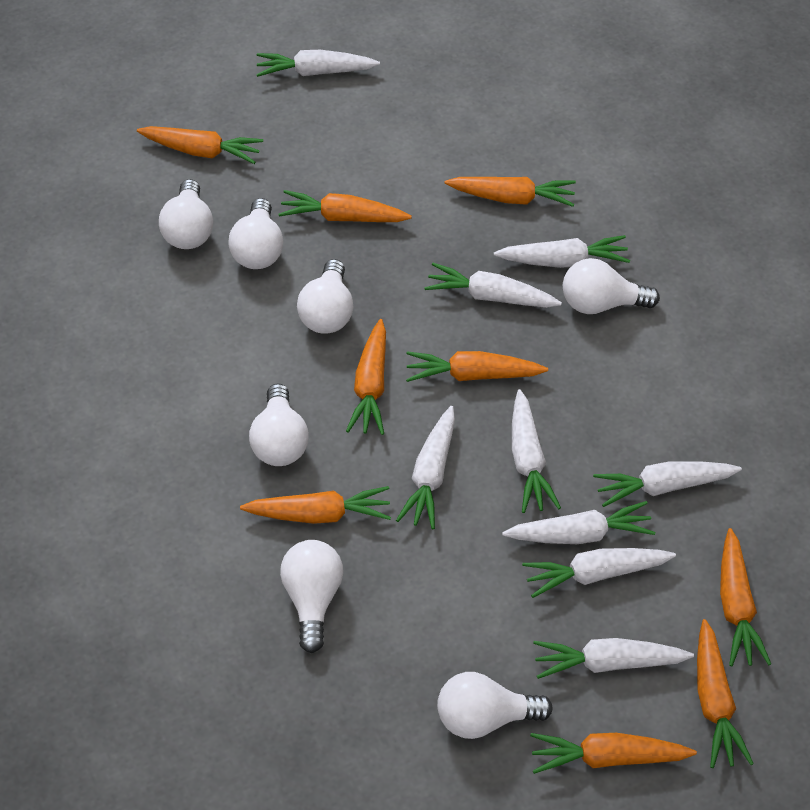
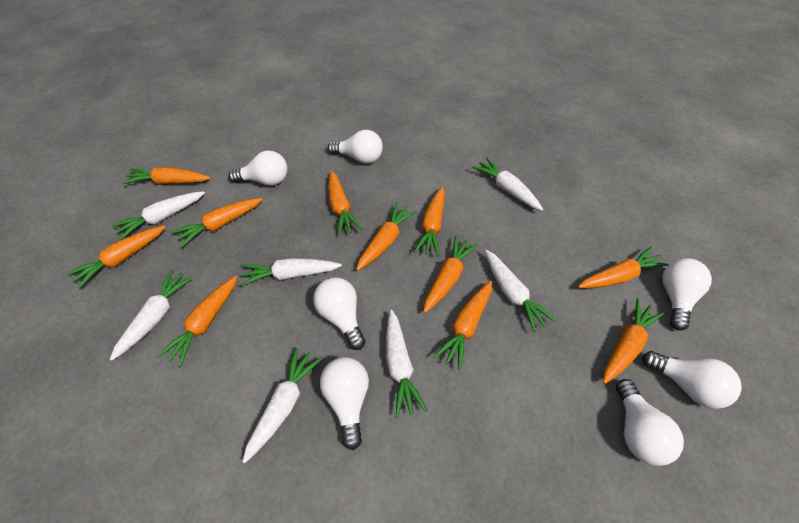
orange carrot: [137,126,263,164] [240,486,391,524] [278,190,412,222] [346,319,386,435] [406,351,548,382] [444,177,576,207] [530,733,697,774] [697,619,754,768] [720,528,771,667] = 9 -> [67,225,165,289] [122,167,210,185] [157,276,237,367] [172,198,263,247] [328,171,362,236] [356,203,417,271] [414,187,445,256] [423,235,479,313] [433,281,492,370] [578,247,669,289] [603,298,664,384] = 11
white carrot: [256,50,380,77] [396,406,455,529] [424,263,562,308] [494,235,630,268] [502,501,655,544] [512,389,561,513] [522,548,676,598] [533,638,694,679] [593,461,742,507] = 9 -> [110,269,193,361] [112,191,205,240] [240,258,342,286] [243,348,322,463] [386,310,427,418] [472,158,543,211] [485,250,557,333] = 7

